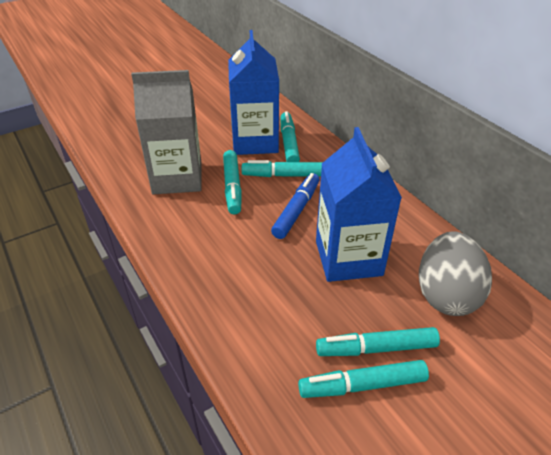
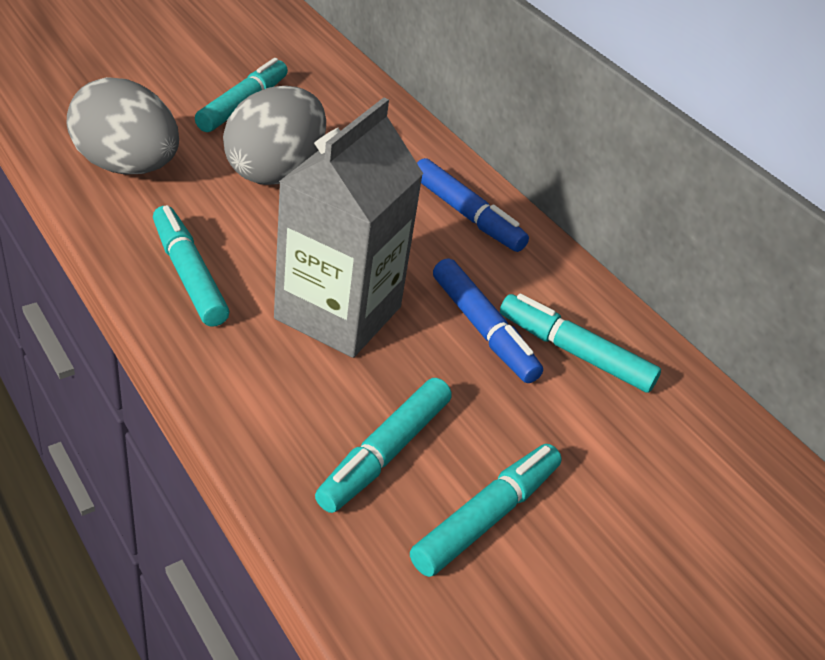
blue carton: [228,30,279,155] [316,127,402,282] = 2 -> none = 0
blue marker: [271,173,319,239] = 1 -> [417,158,529,252] [433,258,543,383] = 2
grey egg: [419,231,492,316] = 1 -> [66,77,179,174] [223,86,326,185] = 2

